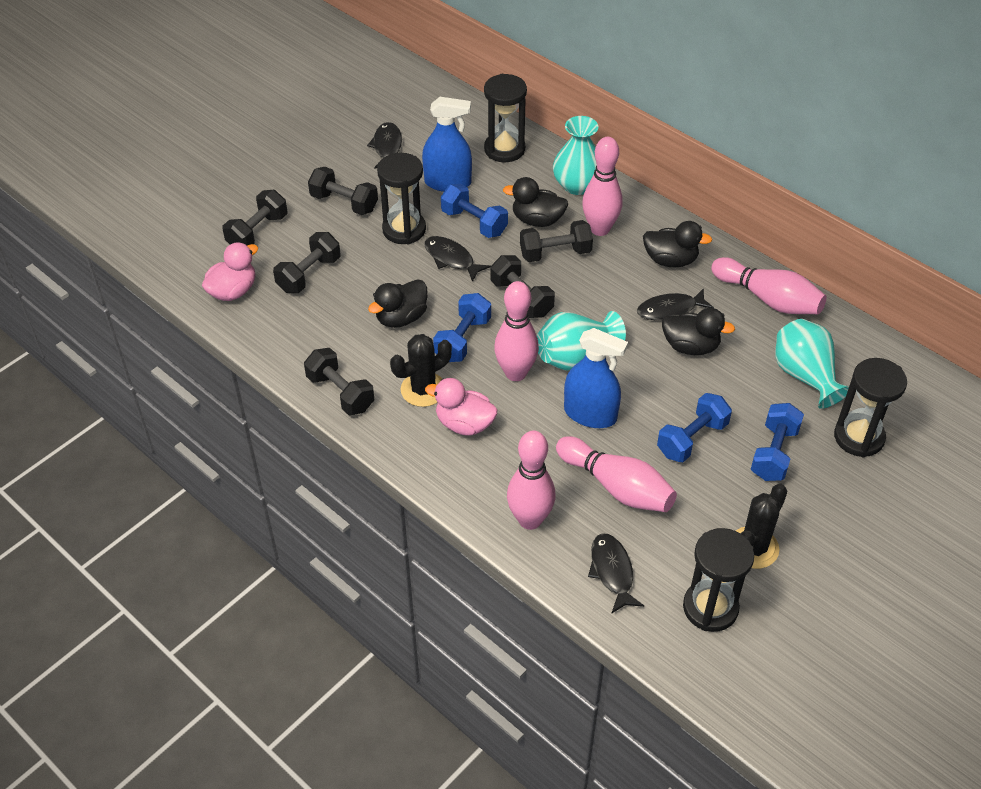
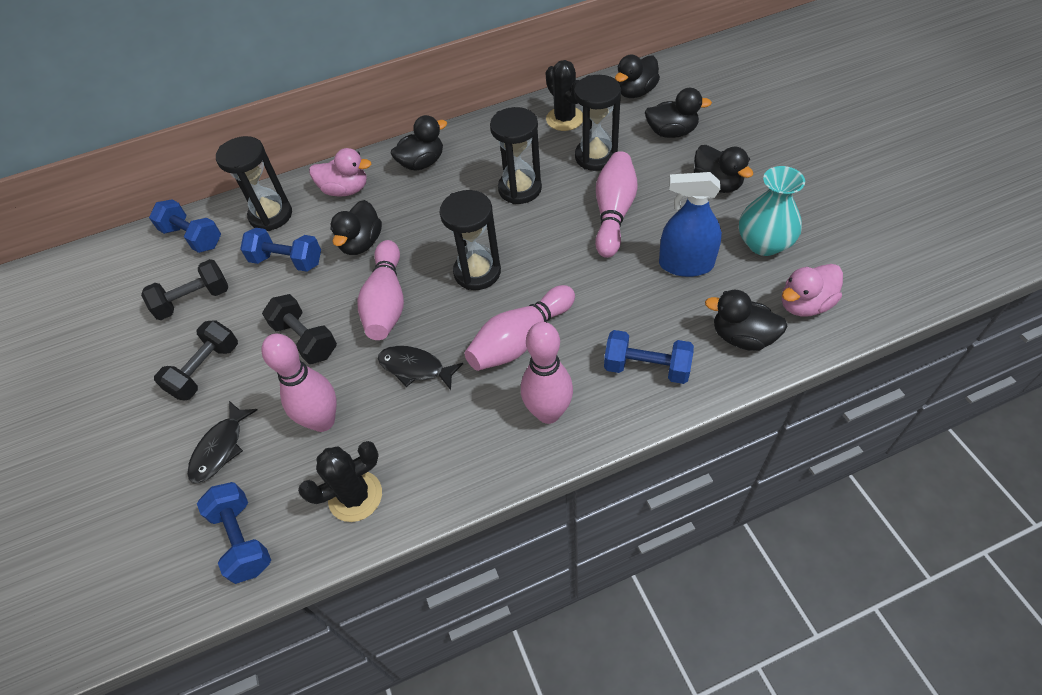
black duck: [368,279,428,328] [503,177,568,227] [643,221,712,267] [662,308,735,355] = 4 -> [330,200,382,255] [390,115,447,171] [615,55,660,98] [645,88,712,138] [694,145,753,193] [705,290,788,351] = 6
black dumbbell: [223,190,287,246] [273,232,341,293] [304,348,374,415] [308,167,378,215] [491,255,555,318] [520,220,593,262] = 6 -> [141,259,228,320] [154,321,238,401] [262,294,337,364] = 3
black fish: [367,122,402,169] [425,236,491,282] [588,533,644,614] [637,288,714,320] = 4 -> [187,401,258,483] [378,346,463,390] = 2
blue spray bottle: [422,97,472,192] [564,328,628,428] = 2 -> [659,172,722,277] = 1
turquoise vase: [537,311,626,371] [553,116,599,195] [775,319,849,409] = 3 -> [739,166,805,256] = 1

